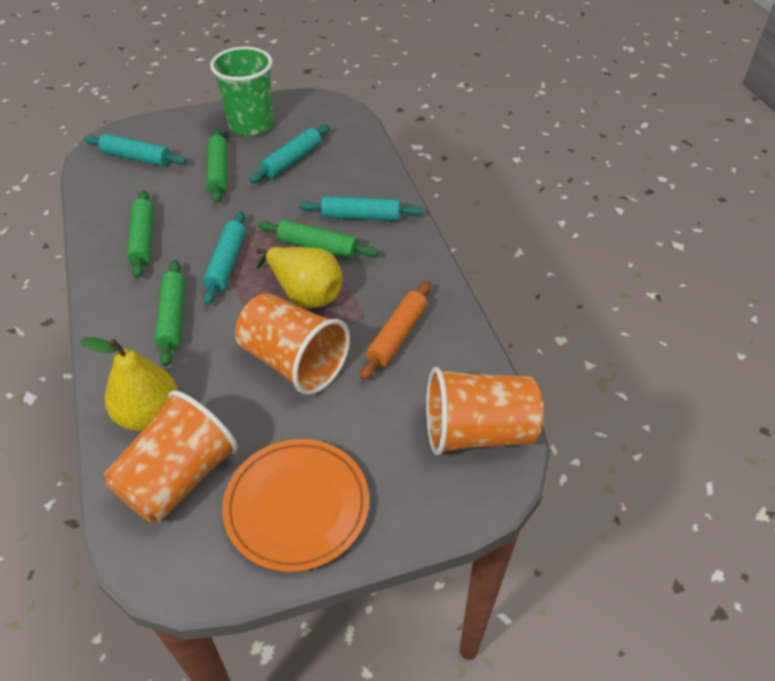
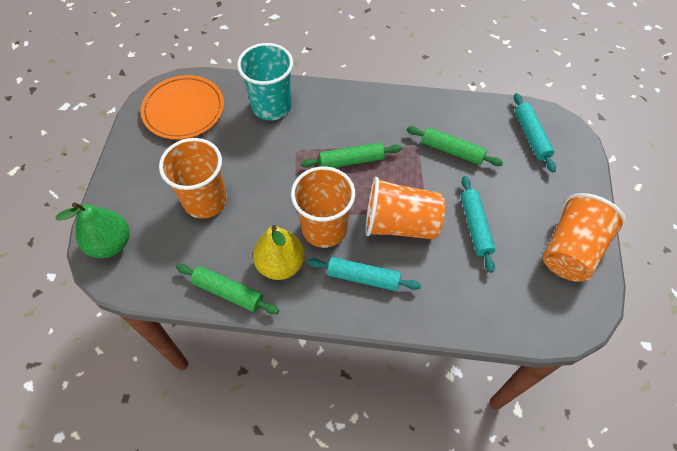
green cup: [210,47,274,136] = 1 -> none = 0
green pear: none = 0 -> [56,202,129,258] = 1
green rolling pin: [127,190,154,278] [155,260,185,366] [206,129,227,203] [258,220,379,259] = 4 -> [176,264,279,314] [301,142,402,168] [407,126,503,166] = 3
orange cup: [104,390,238,523] [235,293,350,395] [426,367,544,455] = 3 -> [159,138,227,219] [291,166,355,248] [366,177,445,239] [543,193,626,282] = 4
orange rolling pin: [360,281,431,380] = 1 -> none = 0
turquoise cup: none = 0 -> [237,43,293,120] = 1
turquoise rolling pin: [84,134,187,166] [203,211,246,305] [249,124,330,183] [299,196,423,221] = 4 -> [308,257,421,291] [461,176,495,273] [514,93,556,173] = 3
yellow pear: [80,338,178,431] [256,247,343,308] = 2 -> [253,225,305,280] = 1

